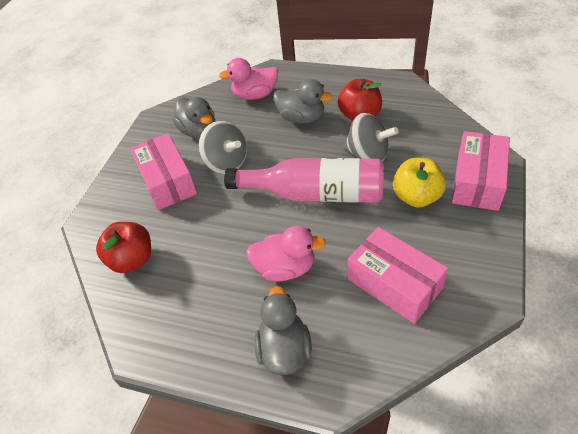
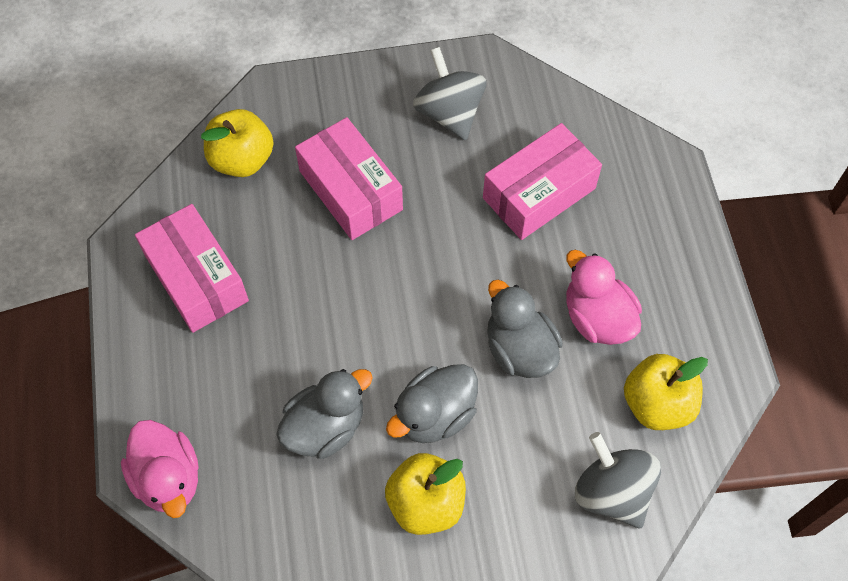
pink bottle: [224,158,384,203] = 1 -> none = 0
red apple: [96,222,151,273] [338,79,382,121] = 2 -> none = 0
yellow apple: [393,158,446,208] = 1 -> [201,109,274,177] [385,453,466,535] [624,354,708,430] = 3

